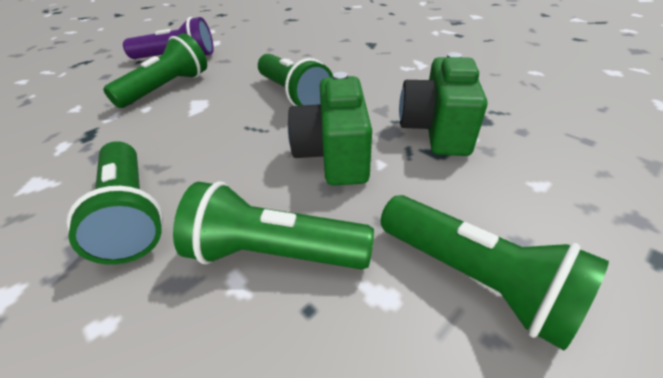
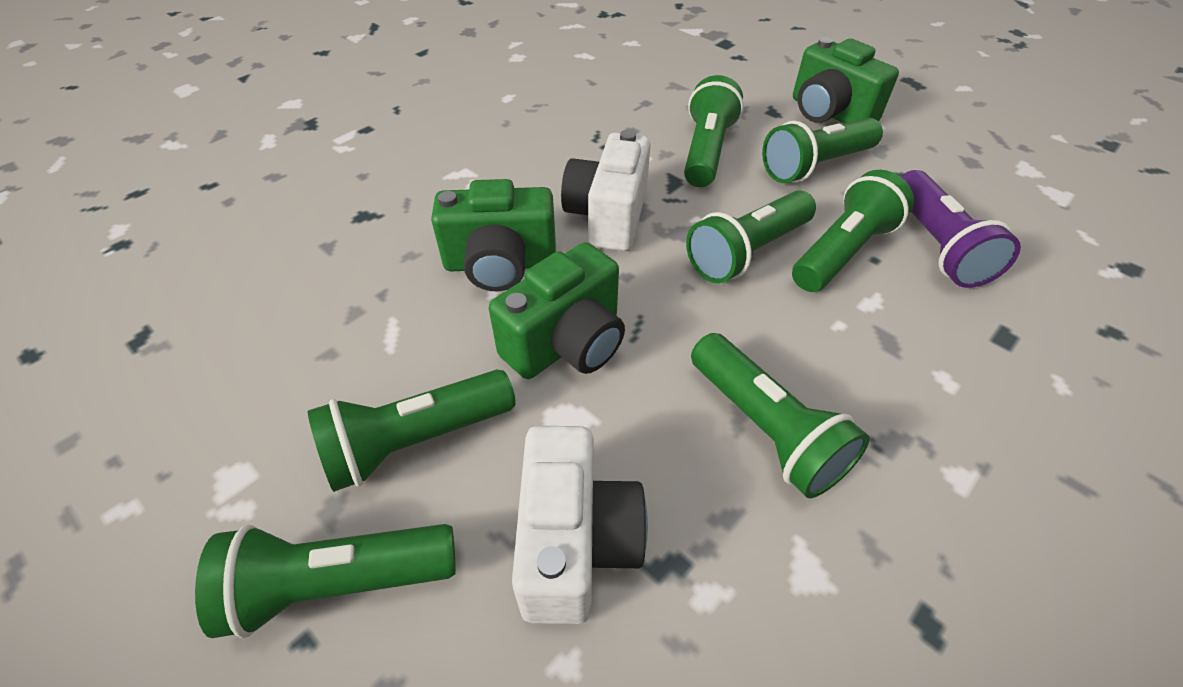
green camera: [288,72,372,186] [399,52,487,156] = 2 -> [431,179,556,291] [489,242,625,379] [793,37,899,124] = 3
green flashlight: [66,141,163,265] [103,33,207,108] [173,181,374,270] [258,54,333,106] [381,195,609,351] = 5 -> [195,524,456,638] [307,369,516,492] [684,75,744,187] [686,190,816,283] [691,333,870,498] [762,118,883,183] [792,170,914,292] = 7
white camera: none = 0 -> [512,426,648,624] [561,129,651,251] = 2

